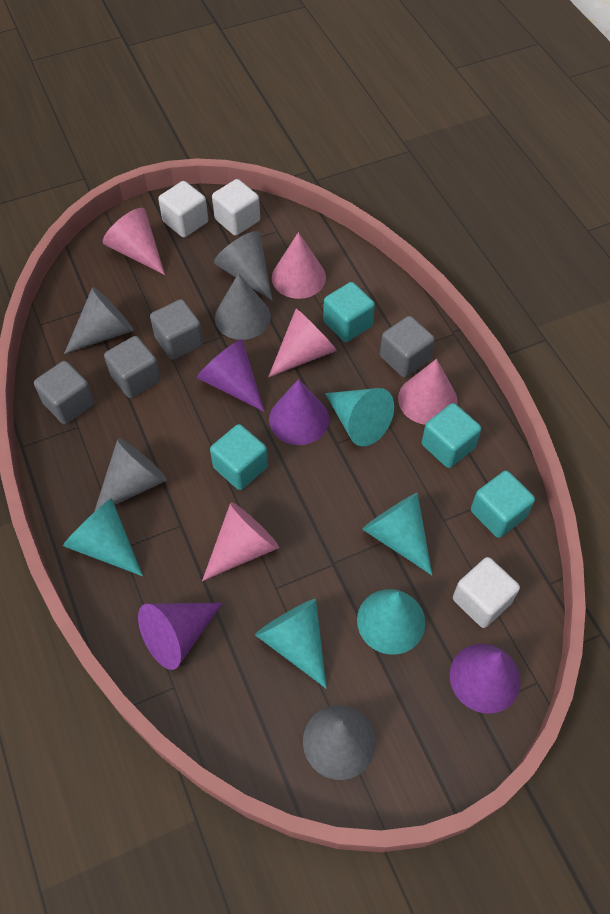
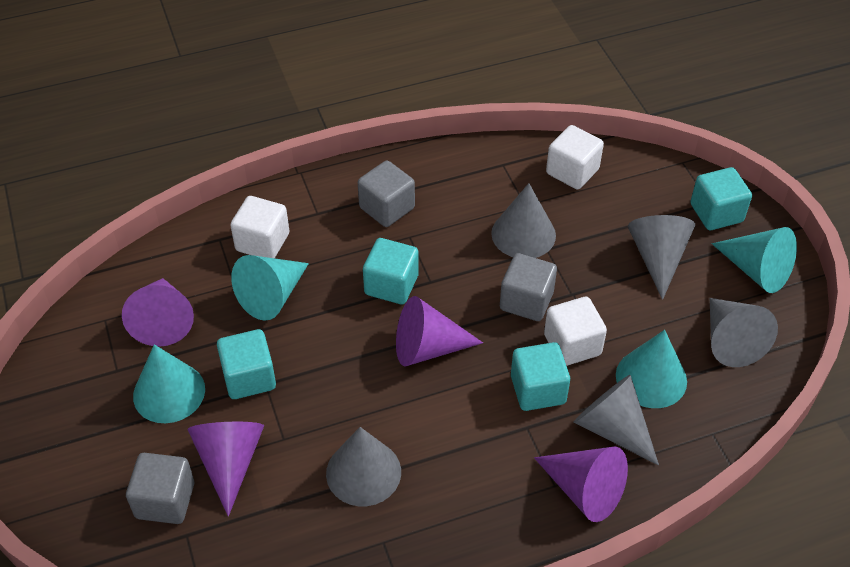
grey cube: [34,361,94,424] [104,336,161,398] [150,299,203,360] [380,316,435,378] = 4 -> [126,453,194,524] [358,161,415,227] [500,253,557,321] = 3
pink cone: [103,208,165,275] [202,502,279,581] [268,309,337,378] [272,232,326,299] [398,359,458,424] = 5 -> none = 0
turquoise cone: [63,498,143,576] [255,599,327,688] [325,388,394,446] [357,589,425,655] [362,493,432,575] = 5 -> [133,345,205,423] [231,255,309,321] [616,330,687,408] [712,227,797,293] = 4

